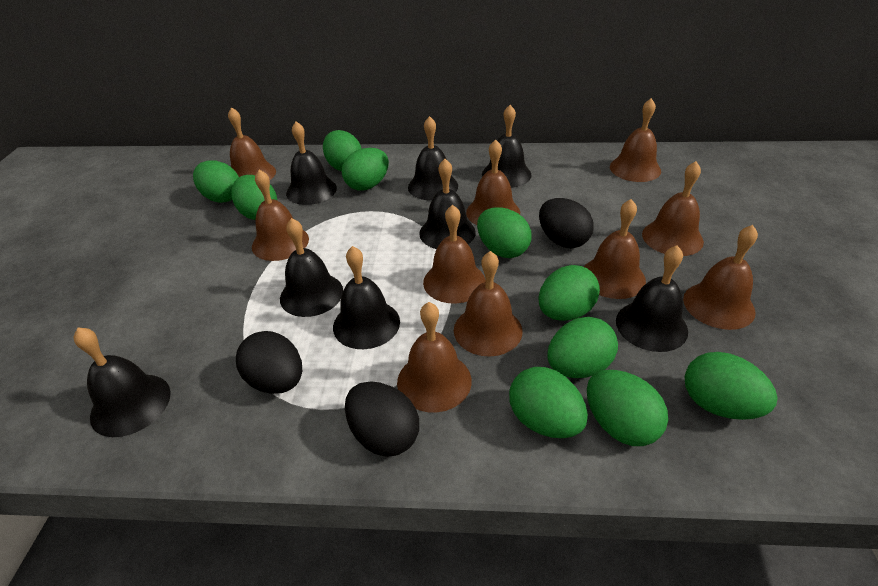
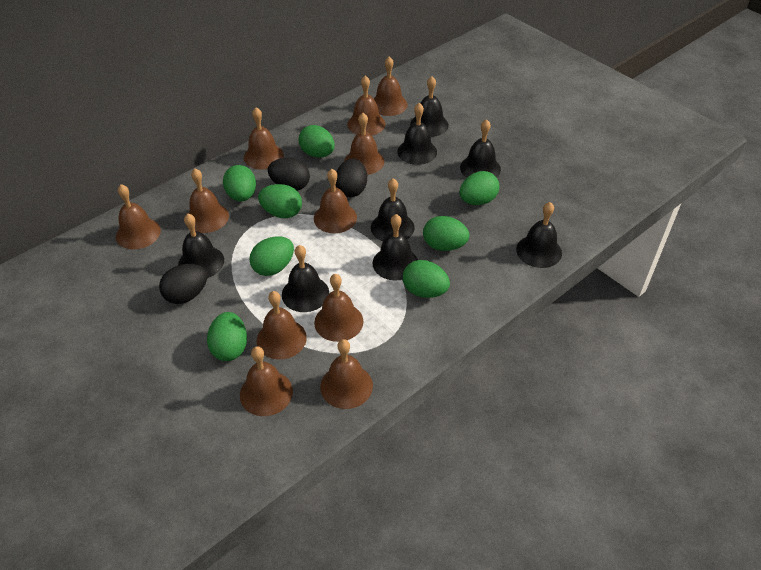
brown bell: [228,107,276,180] [252,170,309,261] [397,302,472,412] [423,205,486,304] [454,251,523,357] [466,139,520,225] [584,199,646,299] [610,98,661,182] [642,161,704,256] [683,225,758,330] = 10 -> [116,184,161,250] [188,169,229,233] [240,346,293,416] [244,108,284,169] [257,291,307,360] [314,169,357,233] [314,274,363,342] [320,339,373,409] [344,113,384,175] [347,76,385,135] [374,56,408,116] = 11
green egg: [193,160,239,203] [231,175,277,220] [323,130,362,171] [342,148,389,191] [477,207,531,258] [509,367,588,438] [538,265,600,321] [547,317,618,378] [587,370,668,446] [685,352,778,420] = 10 -> [207,312,247,361] [223,165,256,201] [249,236,294,276] [258,184,302,218] [299,125,335,157] [403,260,450,298] [423,216,469,251] [459,171,499,205] = 8

